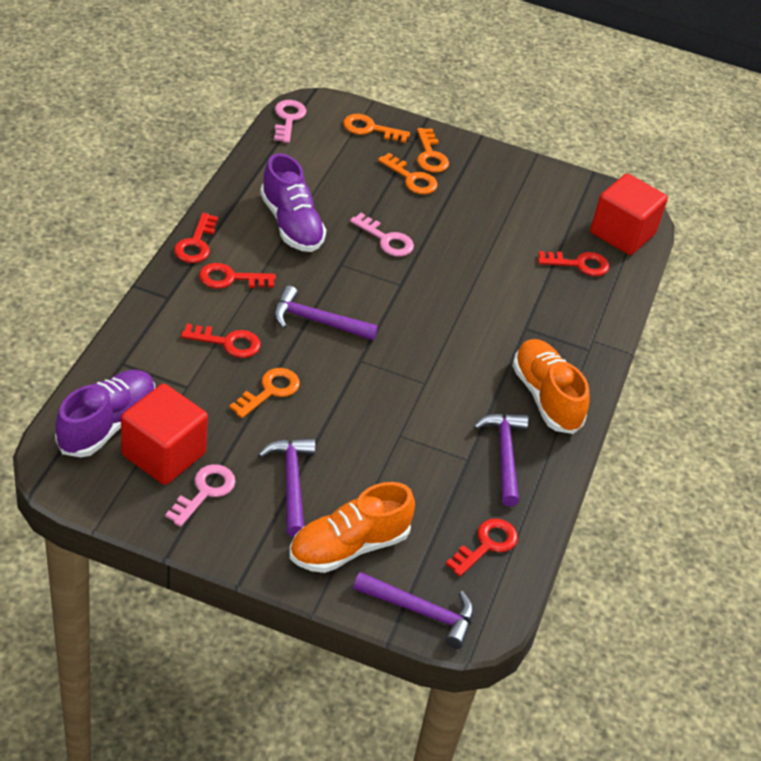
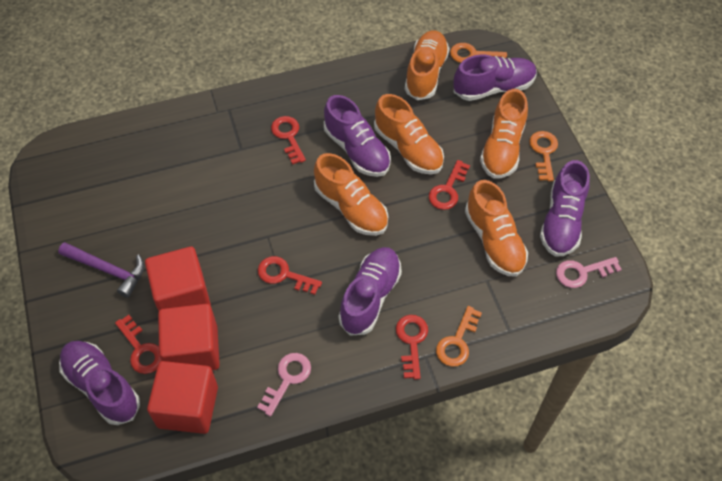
orange key: [229,368,300,418] [343,114,410,143] [378,153,438,194] [417,128,449,173] = 4 -> [436,306,482,367] [450,43,507,63] [529,131,558,181] = 3
orange shoe: [289,482,415,573] [512,339,590,434] = 2 -> [314,153,388,236] [374,94,444,175] [405,30,450,100] [465,180,528,277] [480,89,528,179] = 5
pink key: [165,464,236,527] [274,100,307,143] [350,213,414,257] = 3 -> [257,353,311,417] [556,257,622,288] = 2
purple hammer: [258,438,315,537] [274,285,378,340] [353,572,474,649] [474,413,529,506] = 4 -> [58,242,144,298] = 1
purple shoe: [55,370,155,457] [260,153,326,252] = 2 -> [59,341,140,425] [324,95,391,177] [338,247,402,336] [453,55,537,101] [540,160,590,257] = 5
red cube: [121,384,208,485] [590,173,668,255] = 2 -> [145,247,211,311] [147,361,218,434] [158,304,220,370] = 3

